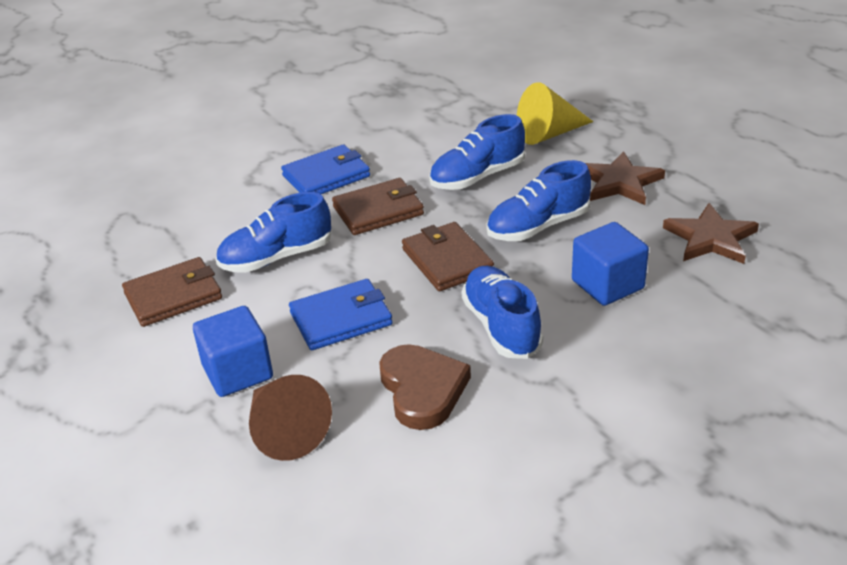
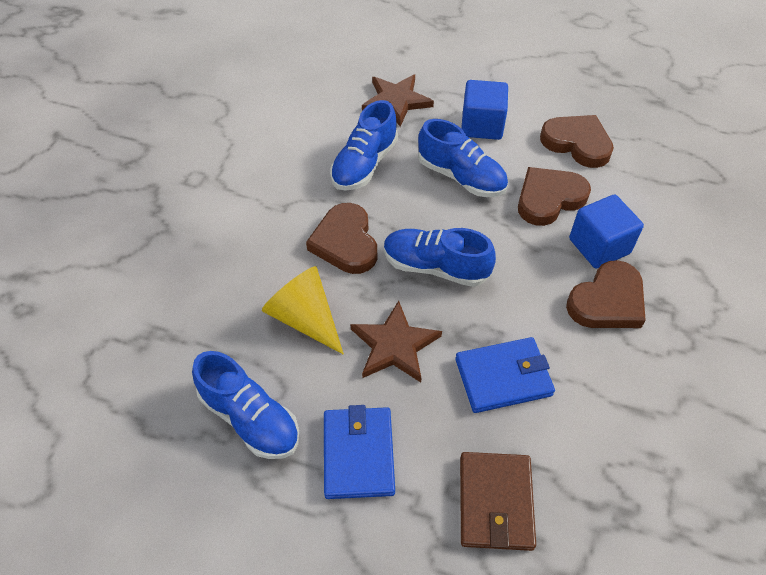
brown cone: [249,375,332,461] = 1 -> none = 0
brown heart: [379,344,471,430] = 1 -> [306,203,377,274] [518,167,591,226] [540,115,614,168] [566,260,646,328] = 4
brown wallet: [122,257,222,327] [332,178,424,235] [402,222,494,291] = 3 -> [460,452,536,551] = 1

